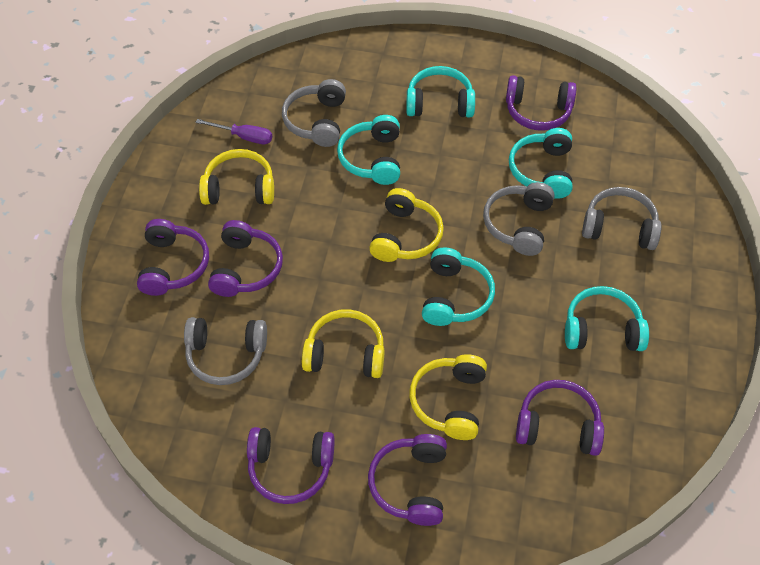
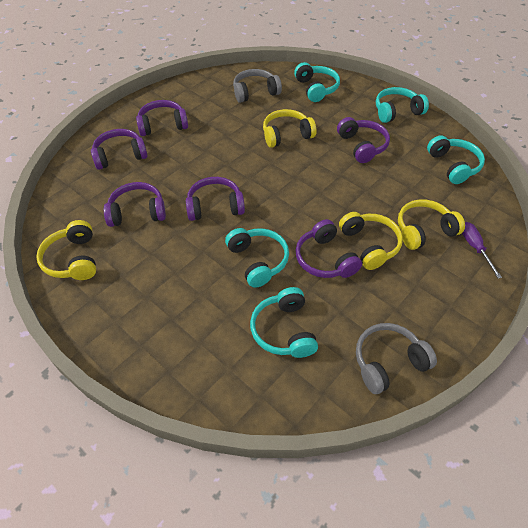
grey headphones: [184,317,267,385] [282,79,346,147] [483,182,555,256] [582,187,662,250] = 4 -> [233,69,282,103] [356,323,437,394] = 2

